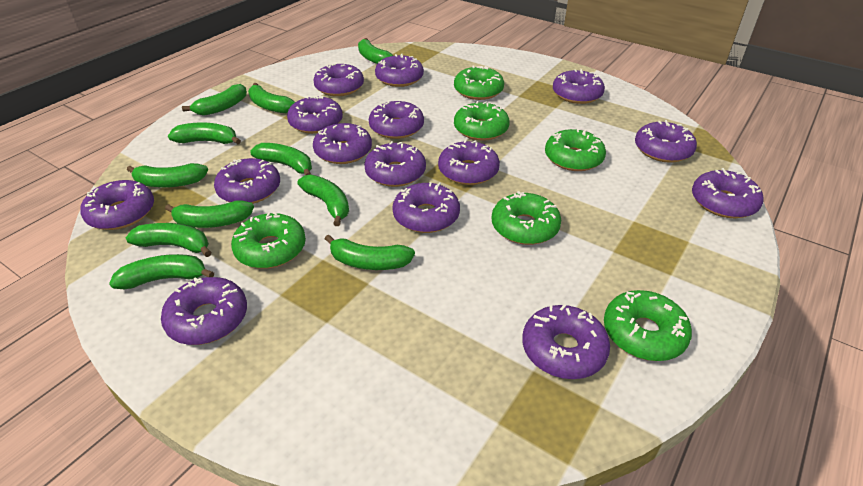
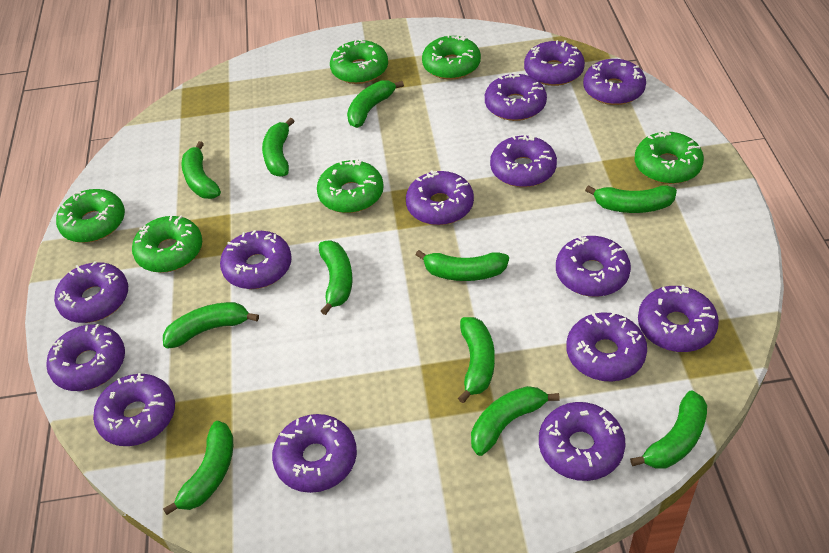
purple donut: [80,180,154,230] [161,277,247,345] [214,158,280,204] [287,95,343,134] [313,64,364,96] [313,123,372,164] [364,141,426,187] [369,101,424,139] [375,54,424,87] [392,182,460,233] [438,140,500,185] [522,305,610,379] [553,69,605,104] [635,120,697,163] [692,168,764,218] = 15 -> [46,324,125,391] [54,261,128,323] [93,373,175,446] [220,230,292,289] [272,414,357,493] [406,170,474,225] [485,72,547,121] [490,134,557,187] [524,40,585,86] [539,402,626,481] [556,236,631,297] [566,312,647,381] [583,59,646,105] [638,285,719,352] = 14

